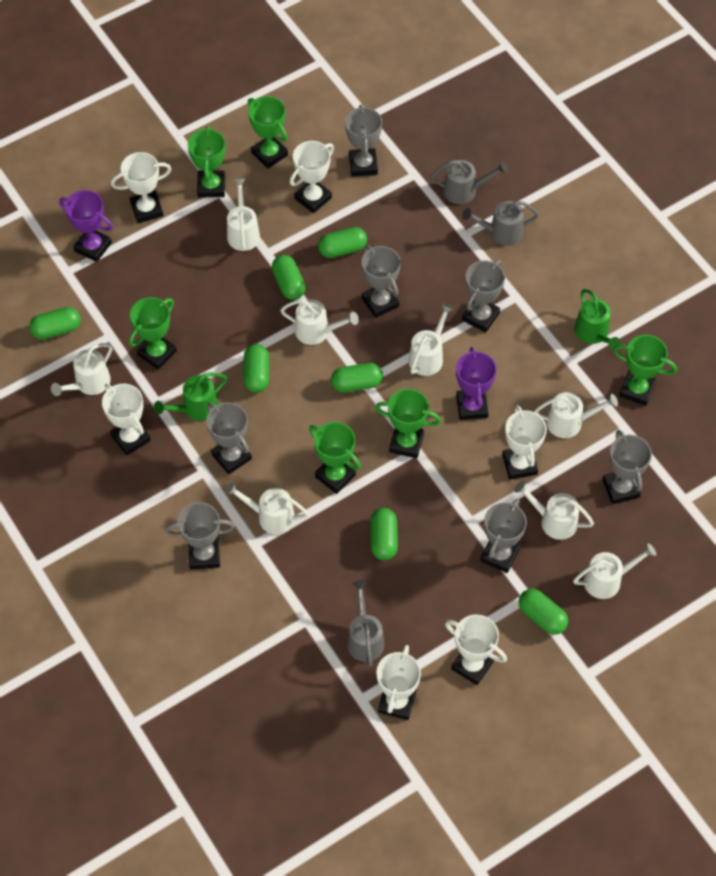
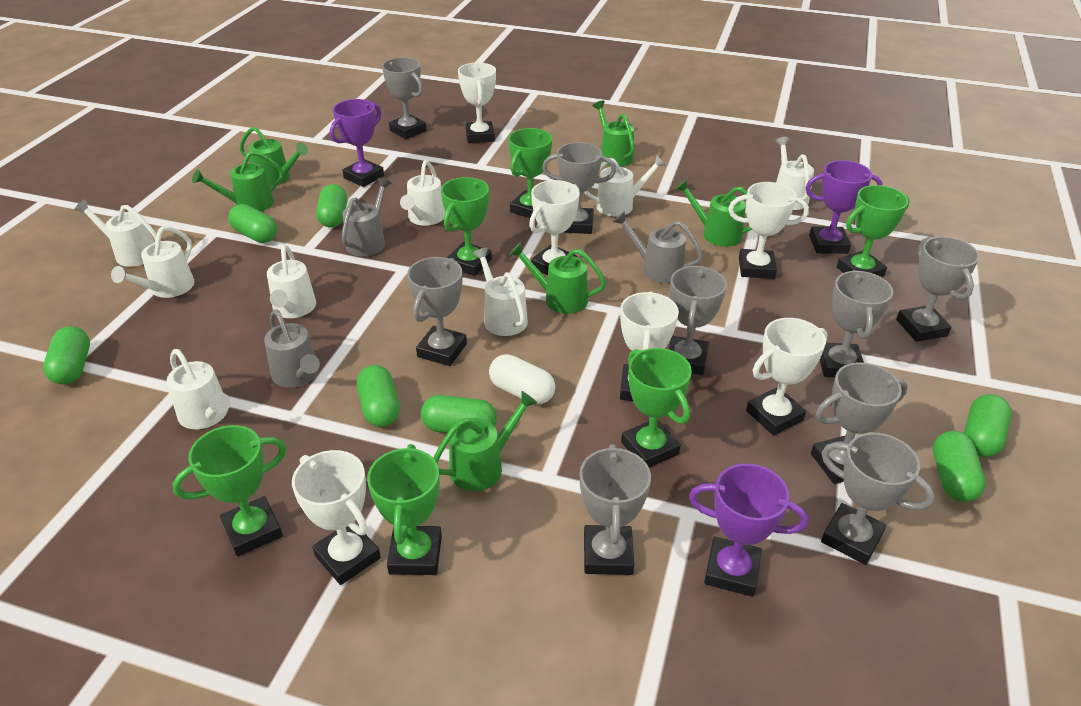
green watering can: [154,372,227,421] [575,289,621,350] = 2 -> [192,151,283,211] [240,127,308,186] [434,391,538,491] [509,243,606,314] [593,101,635,167] [676,179,752,247] = 6
grey trophy: [165,502,235,569] [206,402,252,474] [345,104,382,176] [362,245,401,318] [462,260,505,333] [480,499,527,573] [602,430,652,504] = 7 -> [382,57,426,139] [407,257,467,366] [542,142,616,234] [580,444,651,575] [669,266,727,375] [811,362,908,484] [820,270,893,377] [821,432,935,565] [896,236,979,342] = 9
purple trophy: [59,190,113,262] [456,347,497,420] = 2 -> [330,99,384,187] [689,464,808,597] [805,160,883,254] = 3
white capsule: none = 0 -> [489,354,555,405] = 1

